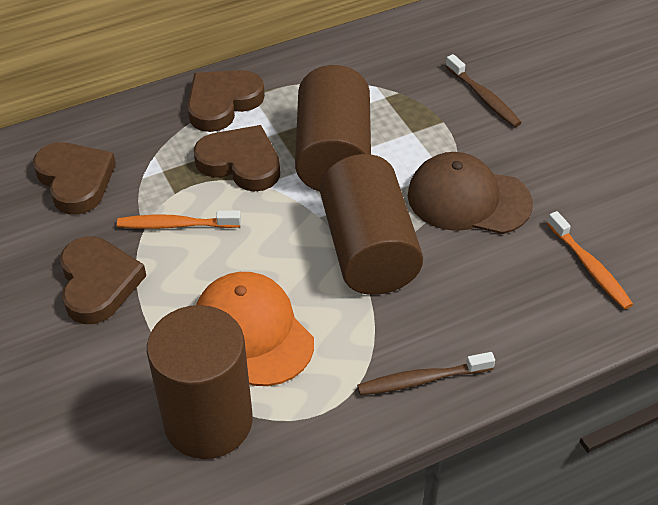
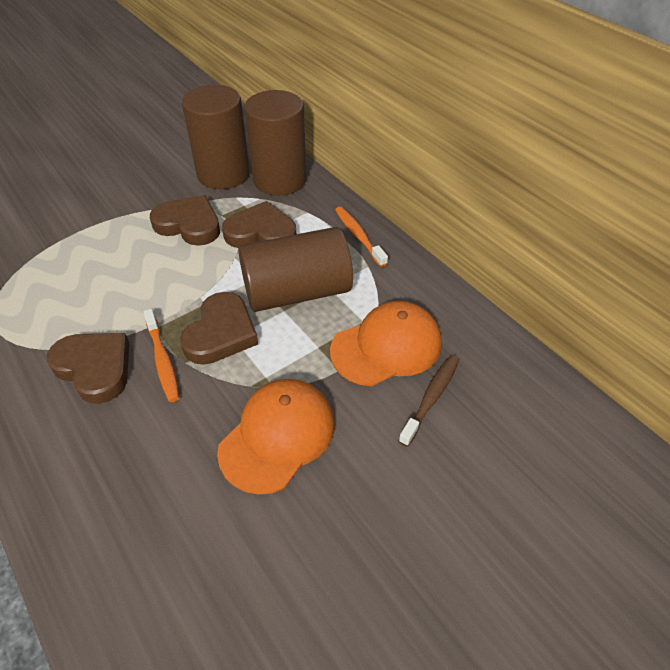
brown cap: [408,152,533,234] = 1 -> none = 0
brown toothbrush: [357,352,495,395] [446,54,522,127] = 2 -> [399,355,460,447] = 1
orange cap: [196,272,314,386] = 1 -> [217,379,335,494] [330,301,442,386] = 2

